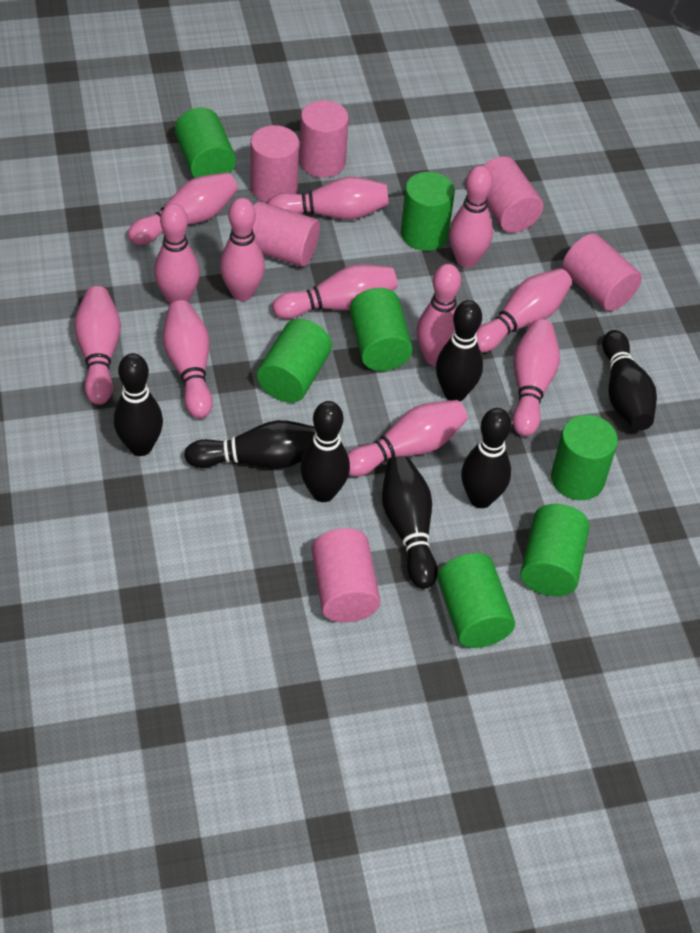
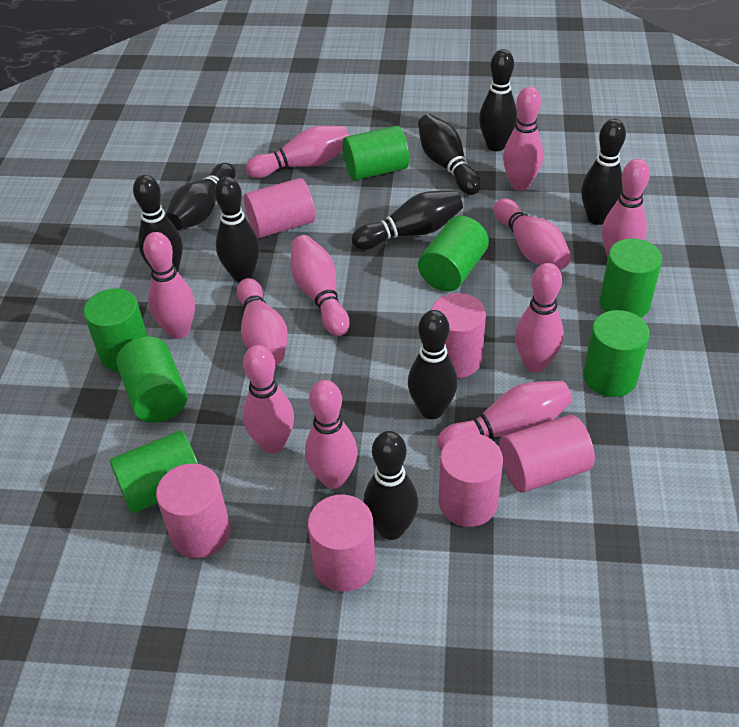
black bowling pin: [114,353,163,456] [184,420,316,469] [300,401,350,502] [382,456,438,589] [436,300,483,401] [461,408,511,508] [602,330,657,431] = 7 -> [133,175,182,272] [166,163,236,231] [215,176,260,282] [352,190,463,250] [364,431,418,540] [408,310,458,419] [418,114,481,195] [479,49,517,151] [581,119,626,225] = 9
pink bowling pin: [74,286,121,405] [128,172,238,245] [154,203,200,304] [163,300,213,418] [220,198,265,301] [268,177,389,220] [272,264,398,319] [348,400,468,476] [416,264,461,366] [449,166,493,268] [476,268,572,353] [513,319,560,437] = 12 -> [143,232,195,339] [237,278,288,365] [243,345,294,454] [246,126,349,178] [291,235,350,336] [305,380,357,489] [437,381,572,451] [494,199,571,270] [503,87,543,191] [515,263,564,372] [602,159,650,258] = 11

